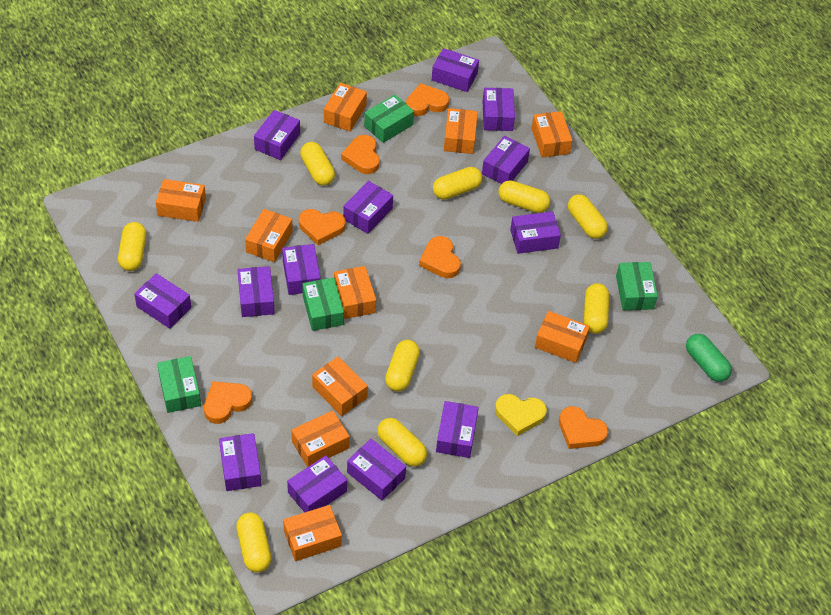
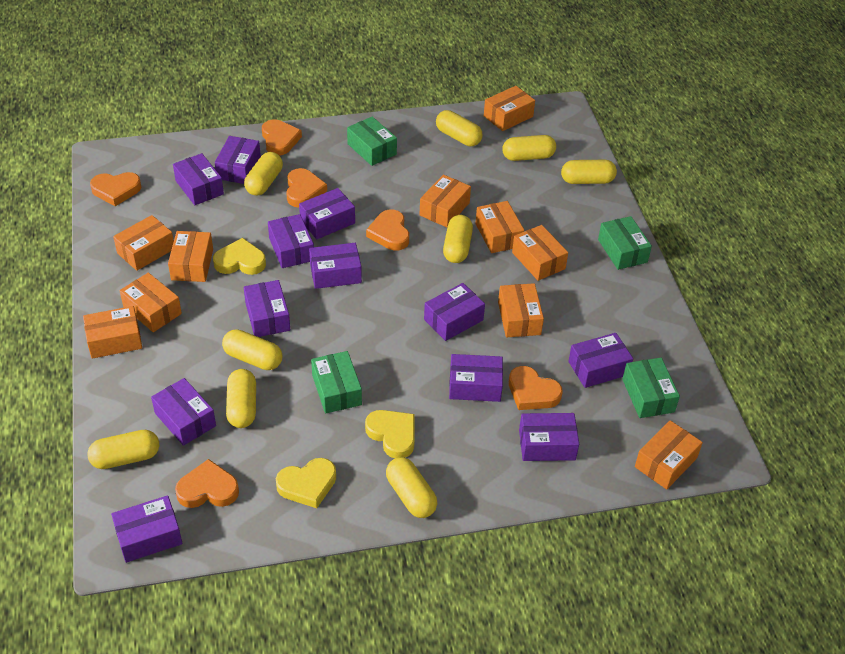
green capsule: [686,334,732,382] = 1 -> none = 0
purple box: [134,273,191,329] [219,433,262,491] [238,266,275,317] [254,110,300,160] [282,244,321,295] [287,456,347,512] [343,181,393,234] [347,439,406,501] [432,48,479,92] [436,401,479,458] [482,136,530,184] [483,88,515,131] [510,211,561,254] = 13 -> [111,495,182,563] [151,378,216,446] [173,153,224,205] [215,136,261,184] [244,280,290,337] [268,214,314,268] [299,188,355,239] [309,243,362,289] [424,283,485,341] [449,354,503,402] [519,413,579,461] [568,333,633,388] = 12
yellow heart: [495,394,547,436] = 1 -> [213,238,266,275] [276,458,336,508] [365,410,415,458] = 3

